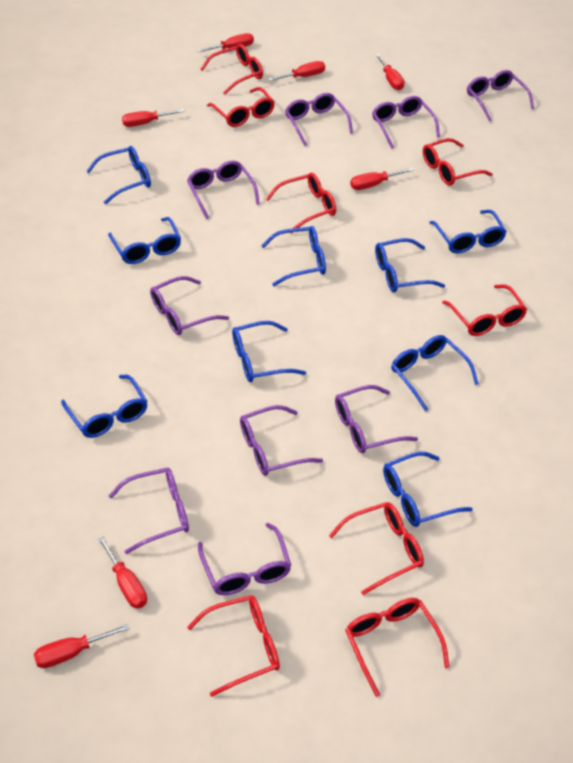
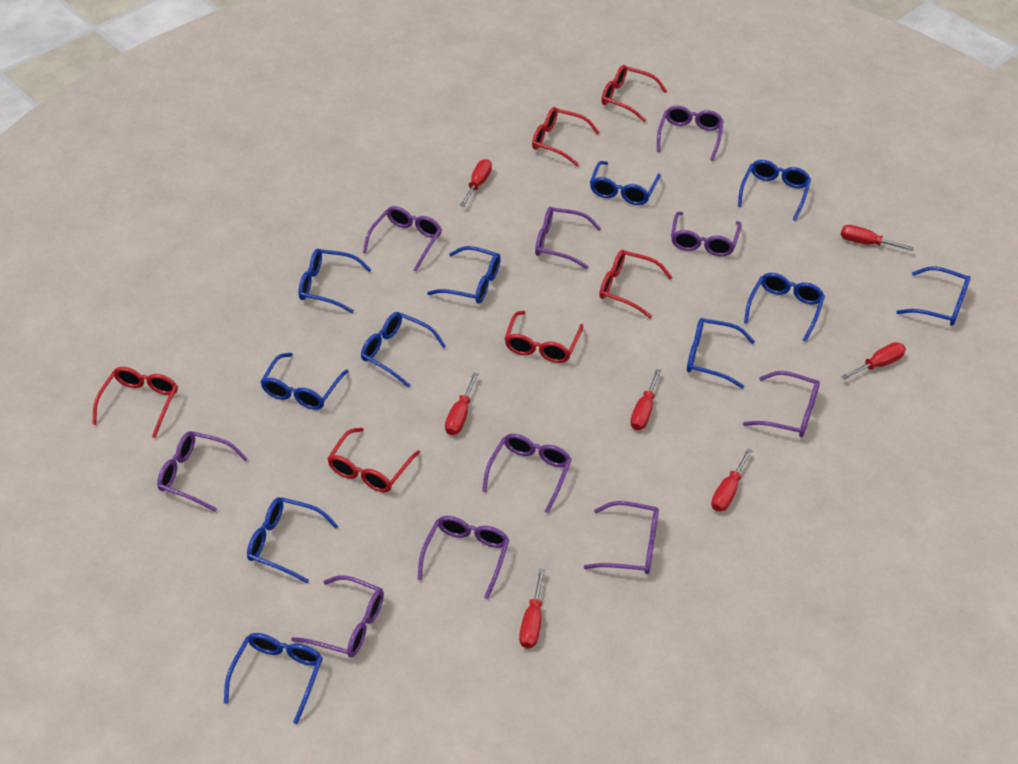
blue glasses: [61,375,148,438] [86,146,151,204] [108,217,181,264] [232,321,306,382] [261,226,326,286] [375,238,445,292] [383,452,473,527] [391,335,479,412] [429,210,507,254] = 9 -> [224,633,323,724] [247,497,338,583] [261,353,349,410] [298,249,371,313] [361,312,446,388] [427,246,501,303] [590,161,661,205] [687,318,755,389] [738,160,811,221] [744,273,825,342] [896,266,971,326] = 11
purple glasses: [109,468,189,554] [150,276,229,335] [187,160,260,219] [198,523,291,595] [240,405,323,476] [285,93,353,146] [335,385,418,453] [372,96,440,149] [467,70,534,122] = 9 -> [157,431,247,512] [291,575,384,657] [363,206,442,272] [418,516,510,599] [482,434,572,513] [535,207,601,269] [584,501,659,574] [657,106,724,161] [671,212,742,256] [743,371,820,437] = 10
red glasses: [187,595,280,697] [200,44,263,95] [207,87,275,127] [266,173,336,233] [329,502,424,595] [345,598,450,697] [423,138,493,186] [442,284,527,336] = 8 -> [92,367,178,438] [327,427,420,492] [505,311,583,363] [532,107,600,166] [600,250,672,319] [601,65,667,122] = 6

